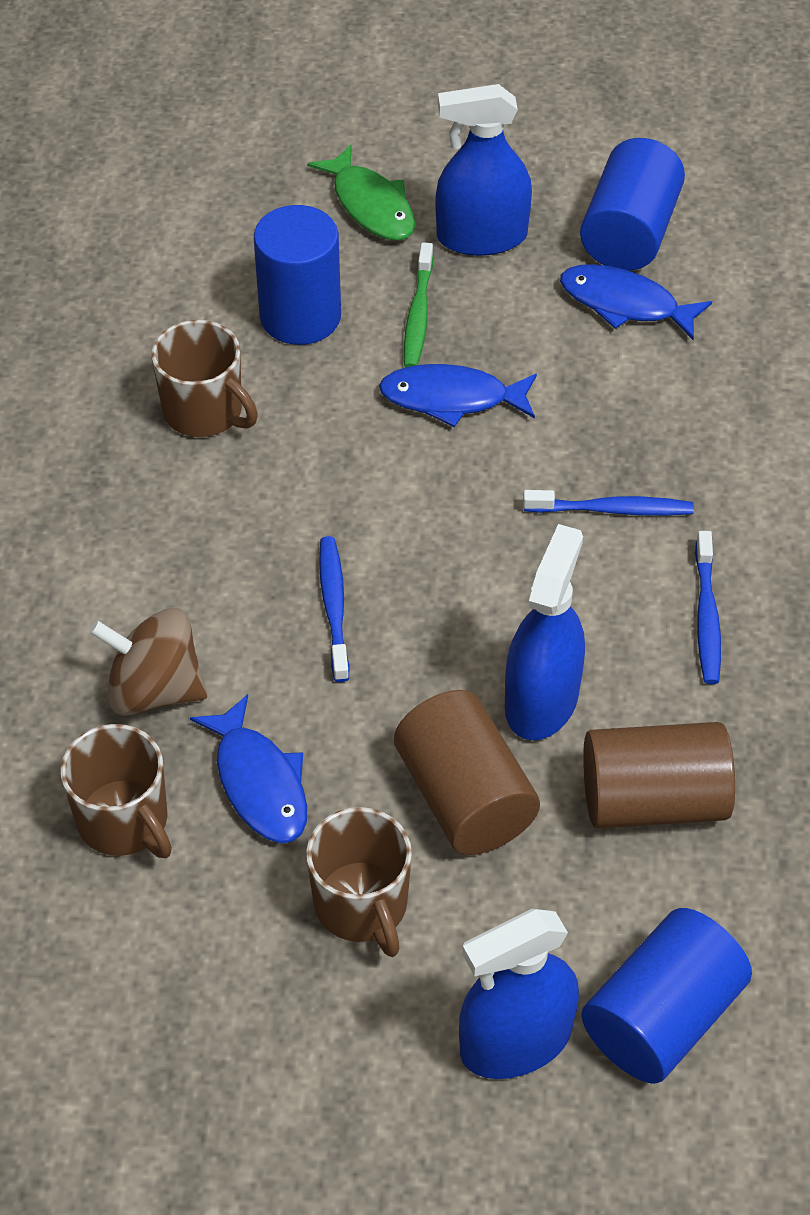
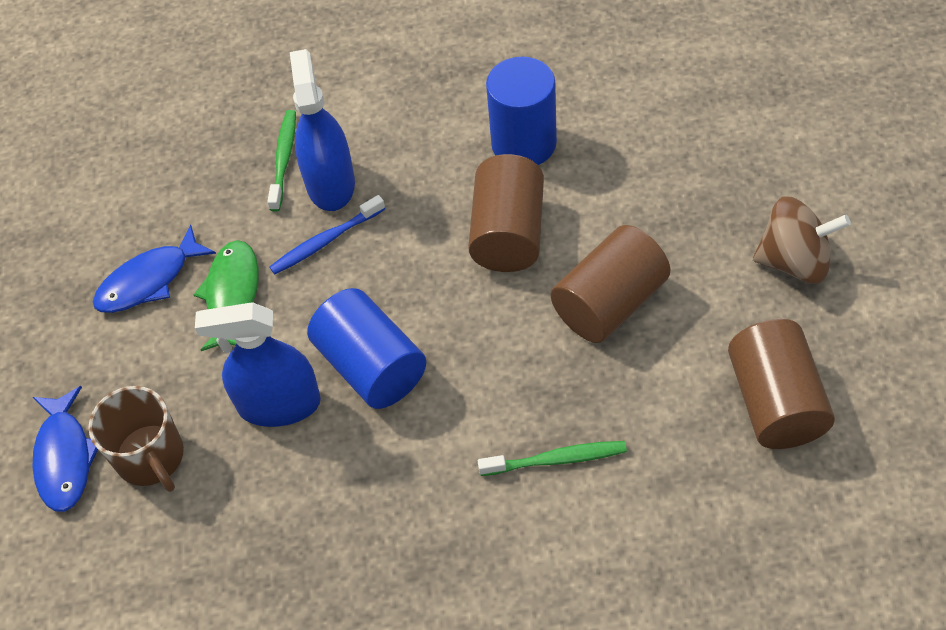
blue cylinder: [254,205,341,345] [580,138,685,271] [581,908,752,1084] = 3 -> [307,288,426,409] [486,57,557,165] = 2
blue fish: [190,694,307,843] [379,364,537,427] [560,264,712,340] = 3 -> [32,386,98,512] [93,225,216,313] = 2
blue spray bottle: [436,84,532,256] [459,909,579,1079] [505,524,585,741] = 3 -> [195,302,321,427] [290,49,355,211] = 2
blue toothbrush: [319,536,349,682] [523,490,694,516] [695,531,721,684] = 3 -> [269,195,385,274] = 1
brown cylinder: [394,690,540,855] [583,722,735,829] = 2 -> [468,154,544,272] [551,225,670,343] [728,319,835,449] = 3
brown mug: [60,724,172,858] [152,320,258,437] [306,807,412,957] = 3 -> [88,386,184,492] = 1
green toothbrush: [404,242,433,367] = 1 -> [267,110,296,211] [478,441,627,476] = 2

